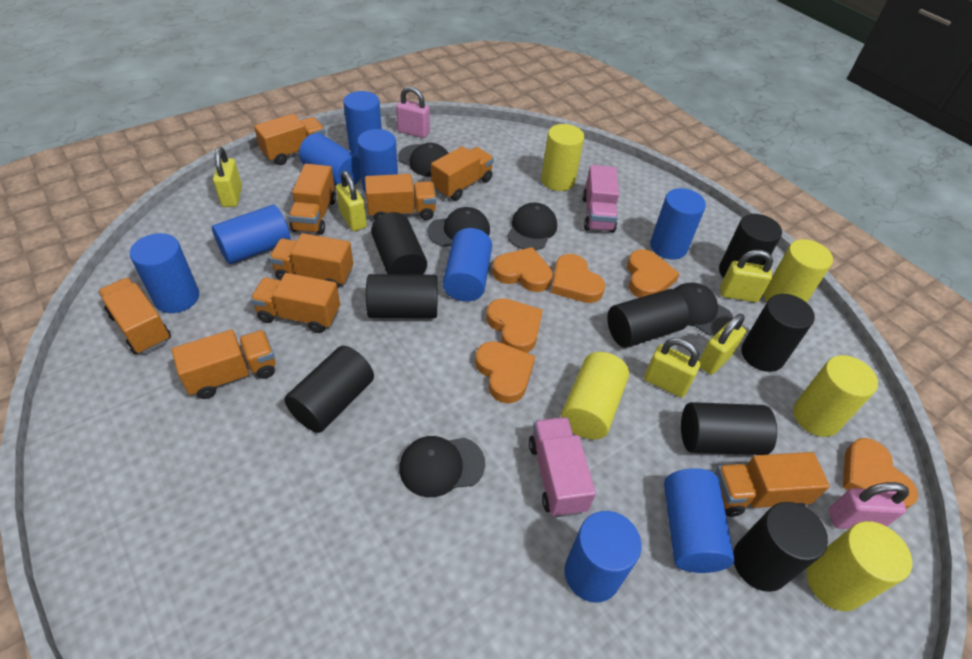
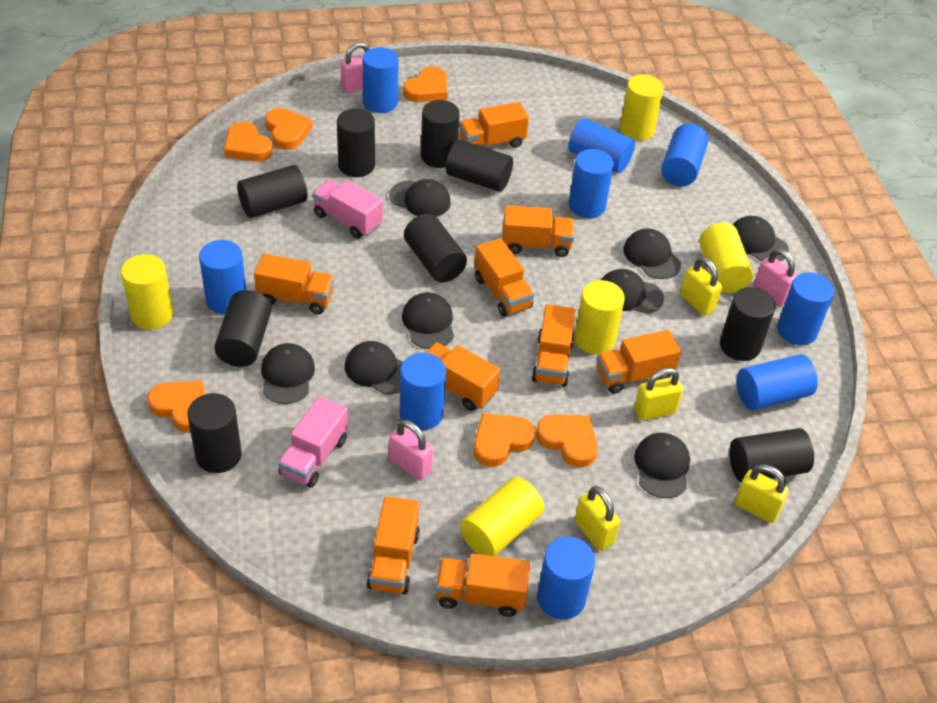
black cap: [398,143,448,177] [399,436,485,497] [427,207,490,247] [507,203,557,250] [675,282,733,336] = 5 -> [261,343,315,404] [345,341,403,395] [389,179,451,217] [402,292,454,349] [601,269,664,314] [623,228,681,279] [634,433,690,498] [733,216,789,262] = 8
black cylinder: [284,346,374,433] [366,274,437,318] [371,212,427,275] [607,289,690,348] [681,402,777,455] [719,214,782,278] [733,502,828,592] [741,294,815,372] = 8 -> [187,393,242,473] [214,290,272,367] [237,165,308,218] [337,109,375,177] [404,213,467,282] [421,100,460,168] [446,140,513,192] [720,287,776,361] [730,428,814,482] = 9
pink padlock: [396,86,430,138] [828,482,909,529] = 2 -> [341,42,369,93] [389,420,433,481] [754,248,797,307] = 3
yellow padlock: [213,147,242,207] [336,171,367,231] [644,338,700,398] [699,314,746,375] [720,250,773,302] = 5 -> [575,486,620,551] [634,368,683,421] [680,257,722,316] [735,464,789,523] = 4

